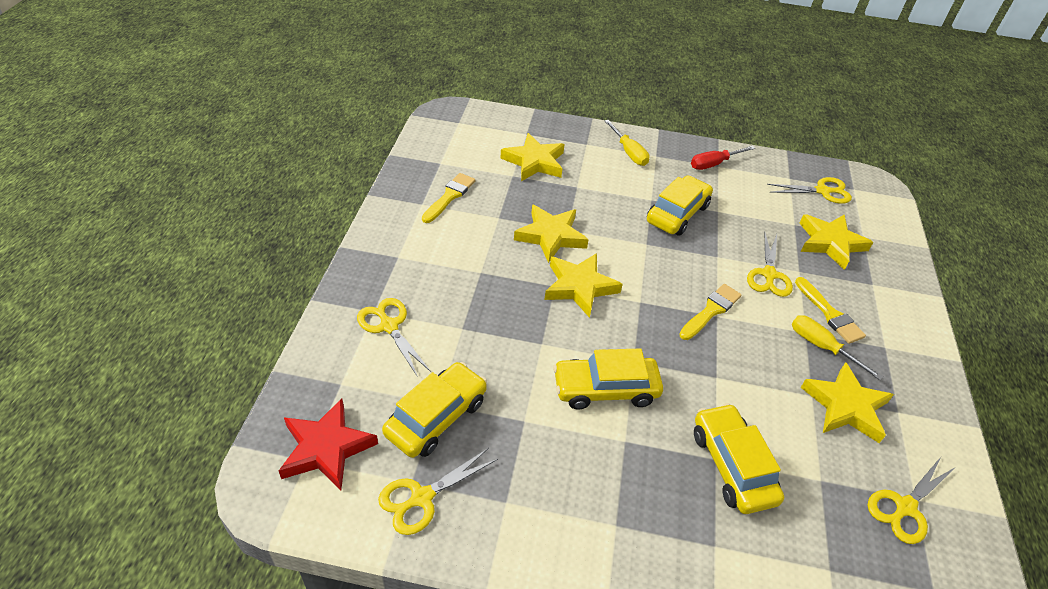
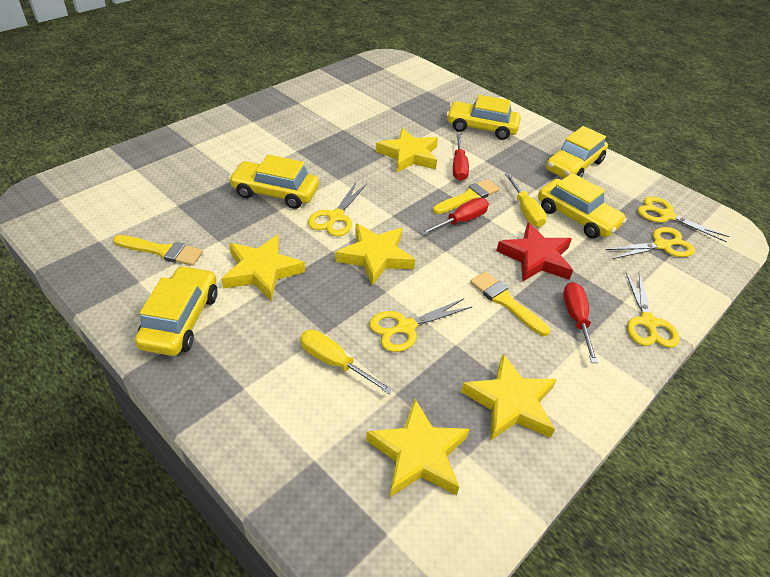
red screwdriver: [691,146,755,170] = 1 -> [420,198,489,236] [453,134,469,181] [563,282,598,363] = 3
yellow car: [382,362,487,458] [553,348,663,410] [647,175,713,236] [694,403,784,514] = 4 -> [135,266,217,356] [228,154,319,209] [446,95,521,140] [538,173,627,239] [546,126,608,178] = 5

